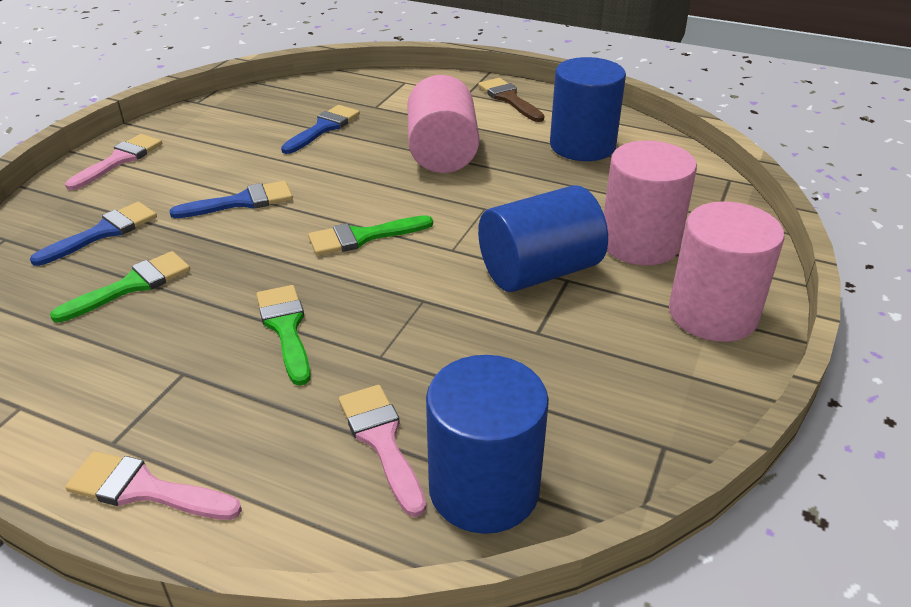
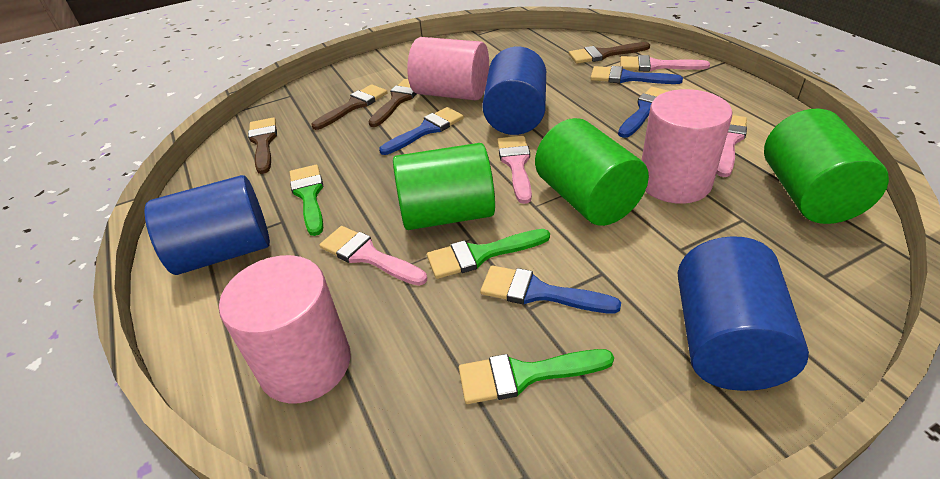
blue brush: [30,202,157,266] [169,181,293,218] [281,105,360,154] = 3 -> [379,107,464,155] [480,265,621,314] [590,66,683,84] [618,87,668,138] = 4
brown brush: [478,78,545,122] = 1 -> [248,117,277,174] [312,84,388,130] [368,79,417,127] [569,42,650,64] = 4
green cylinder: none = 0 -> [393,143,495,230] [535,118,649,226] [764,109,889,224] = 3
pink brush: [65,134,162,190] [65,451,242,520] [339,385,426,517] = 3 -> [319,226,427,286] [497,136,532,204] [620,55,710,72] [716,115,747,177] = 4

